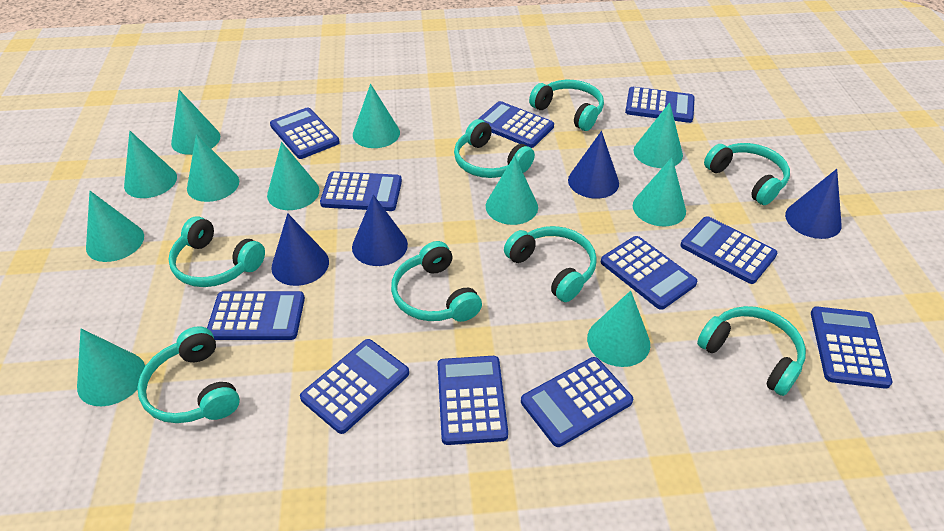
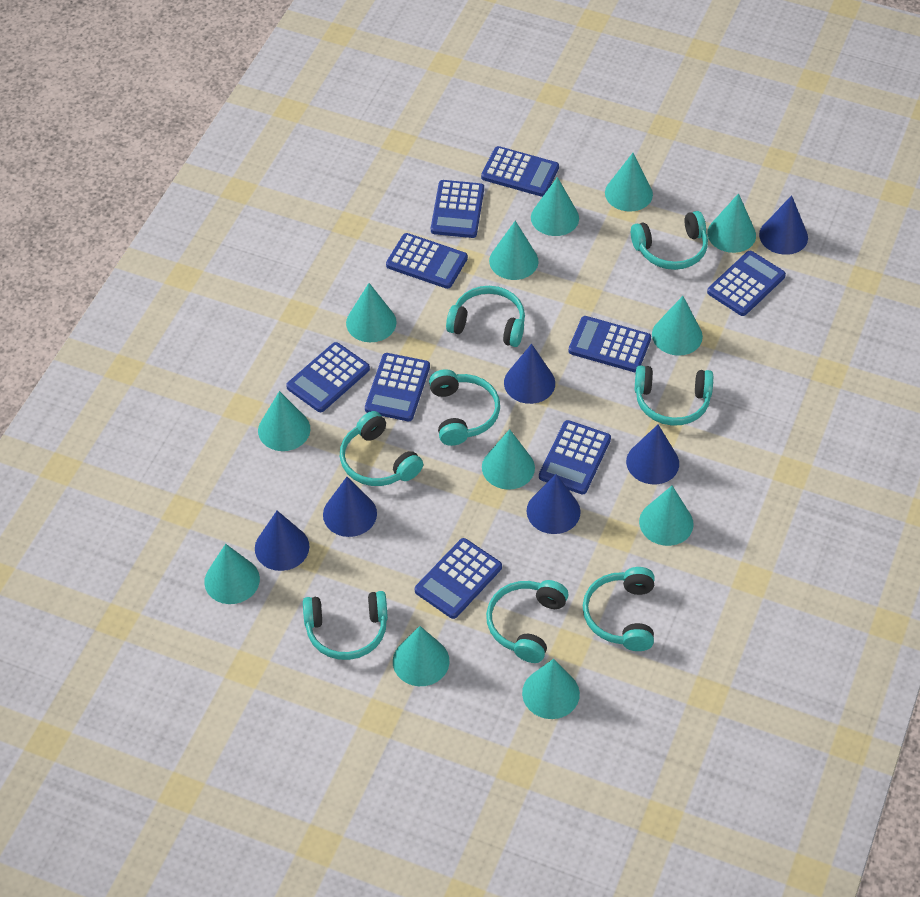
blue calculator: [207,291,305,340] [270,107,340,159] [300,339,409,434] [320,171,402,211] [438,356,508,445] [478,101,554,148] [521,357,633,447] [601,236,698,310] [625,87,695,123] [680,216,777,284] [811,307,893,389] = 11 -> [286,342,370,412] [365,353,430,421] [386,233,468,289] [415,538,502,619] [431,180,484,238] [481,146,559,197] [539,420,611,495] [568,316,651,372] [707,251,786,316] = 9
blue cone: [271,213,329,286] [352,195,408,266] [568,131,619,199] [785,169,842,239] = 4 -> [255,511,309,571] [323,477,377,537] [504,344,555,404] [527,474,581,534] [626,425,679,484] [759,195,808,255] = 6
turquoise cone: [77,329,145,406] [86,191,144,262] [124,131,177,198] [171,90,220,155] [187,134,239,202] [267,142,319,210] [353,84,400,148] [486,155,538,225] [587,291,650,367] [633,157,686,226] [634,102,683,168] = 11 -> [204,544,260,604] [258,391,310,451] [346,283,397,342] [393,626,449,686] [482,429,535,490] [489,221,539,280] [522,659,580,719] [531,177,579,236] [605,153,653,211] [639,486,694,546] [652,296,703,356] [707,193,756,253] = 12

